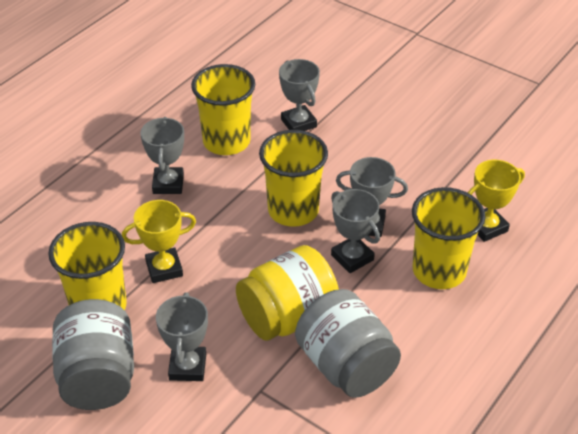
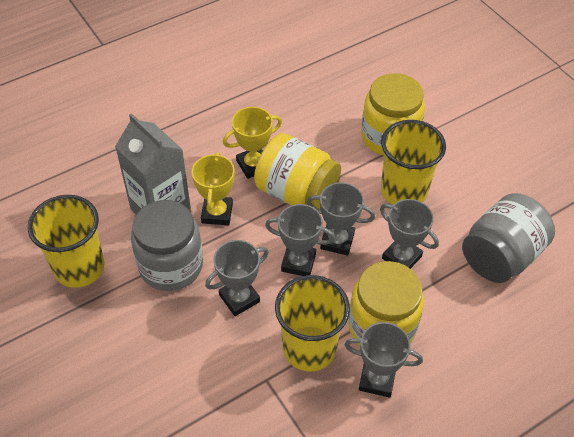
grey carton: none = 0 -> [115,113,191,215] = 1
yellow cup: [48,222,127,310] [191,64,255,155] [259,130,328,227] [412,187,486,289] = 4 -> [28,195,105,288] [275,275,350,371] [381,120,446,205] = 3
yellow jar: [236,245,339,341] = 1 -> [254,133,341,209] [348,261,424,346] [361,73,425,155] = 3

